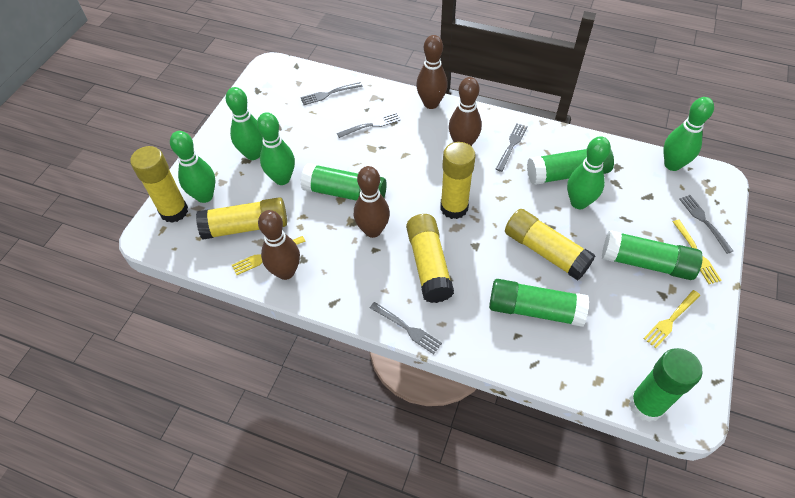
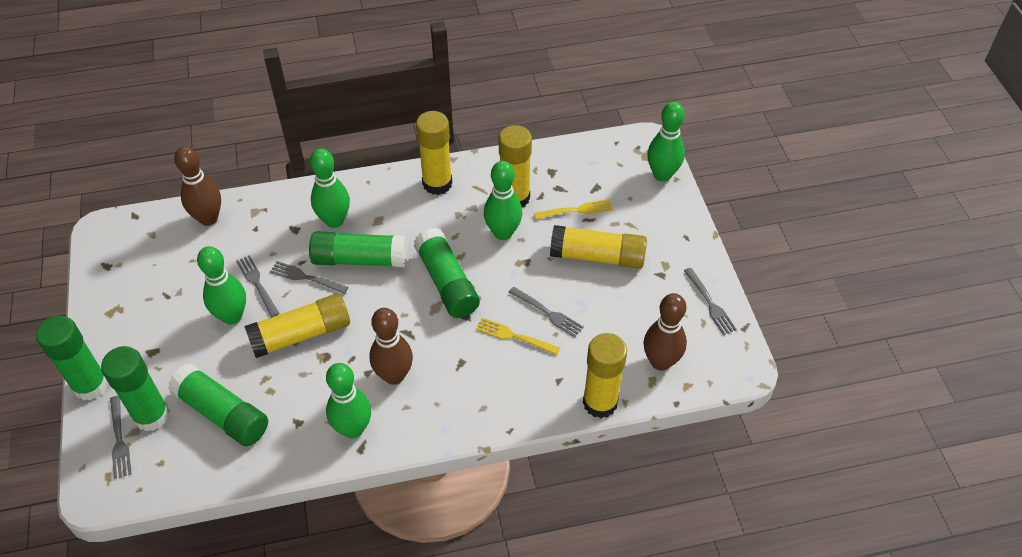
brown bowling pin: [258,210,300,280] [354,166,390,238] [416,35,448,109] [449,77,482,146] = 4 -> [174,146,221,226] [369,308,413,385] [643,293,687,371] = 3
yellow fork: [232,236,306,275] [643,290,700,348] [673,220,722,284] = 3 -> [476,318,560,355] [534,199,613,219] = 2

